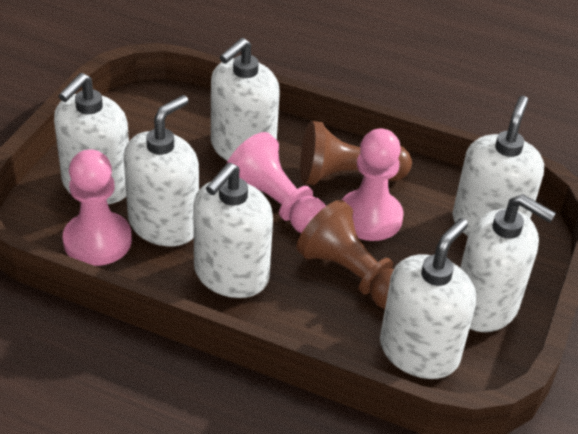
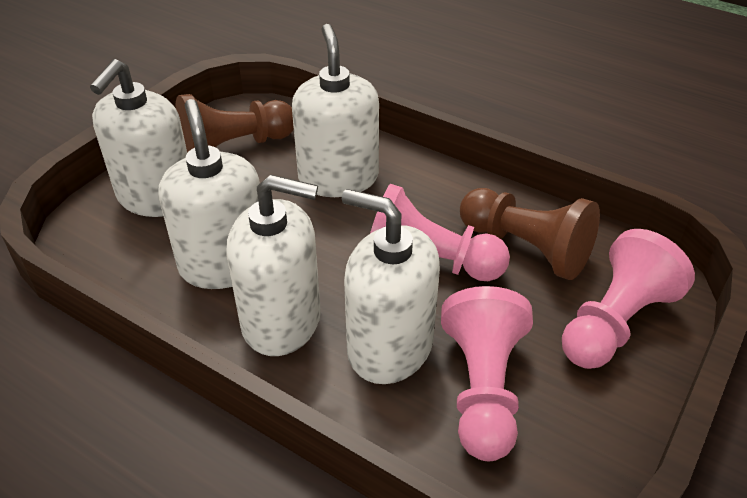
white soap dispenser: [54,73,129,204] [124,95,199,246] [193,162,273,298] [211,38,280,161] [380,218,476,379] [452,96,544,236] [460,194,556,332] = 7 -> [90,59,187,217] [159,99,260,289] [226,175,321,356] [292,24,379,197] [342,189,440,384] = 5

